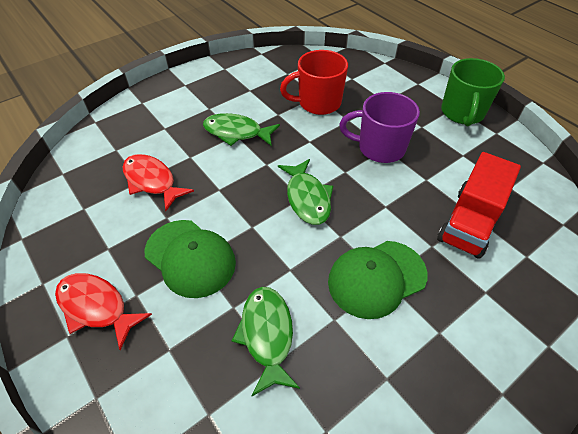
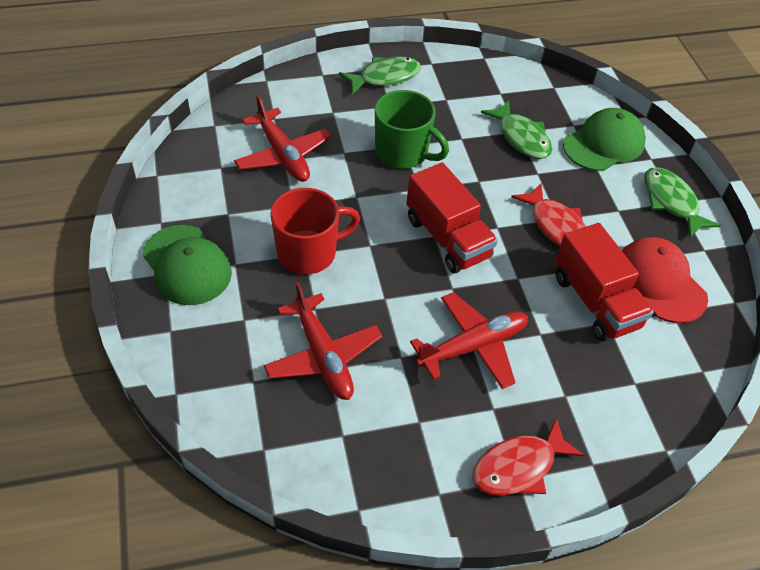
purple mug: [339,92,420,163] = 1 -> none = 0
red cap: none = 0 -> [622,237,708,323] = 1
red plane: none = 0 -> [234,95,331,182] [264,282,383,400] [410,292,528,389] = 3
red truck: [437,152,521,259] = 1 -> [406,163,498,273] [555,223,654,341] = 2

